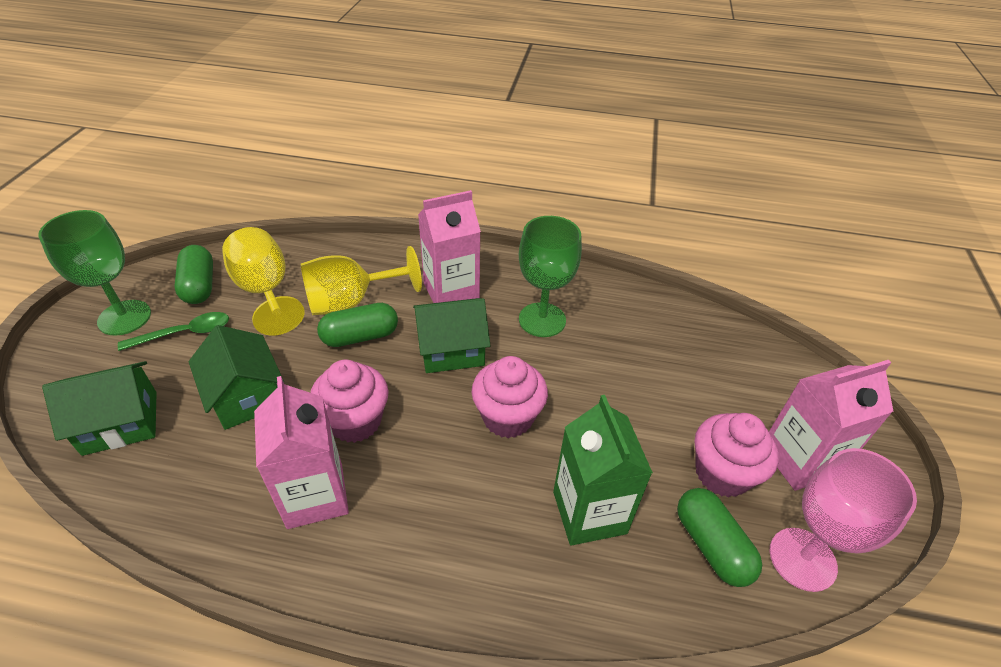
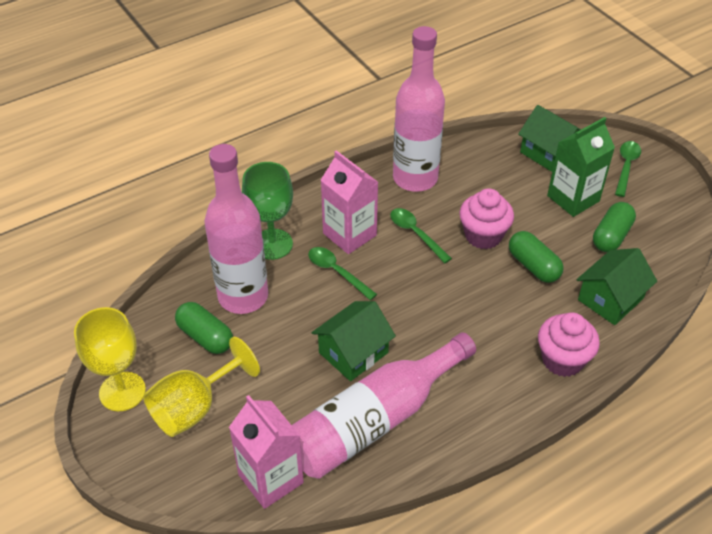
green goblet: [38,210,151,335] [519,216,582,337] = 2 -> [242,162,293,260] = 1
green spoon: [118,312,229,351] = 1 -> [308,247,377,300] [390,208,452,263] [615,141,641,197] = 3
pink bottle: none = 0 -> [205,144,268,314] [292,332,476,479] [393,26,445,192] = 3
pink carton: [254,376,349,529] [418,190,481,303] [769,360,894,491] = 3 -> [229,395,304,509] [321,150,378,254] = 2
pink cupcake: [310,360,389,443] [471,356,548,438] [695,413,779,497] = 3 -> [459,188,514,249] [538,312,600,377] = 2
pink goblet: [770,448,917,592] = 1 -> none = 0

